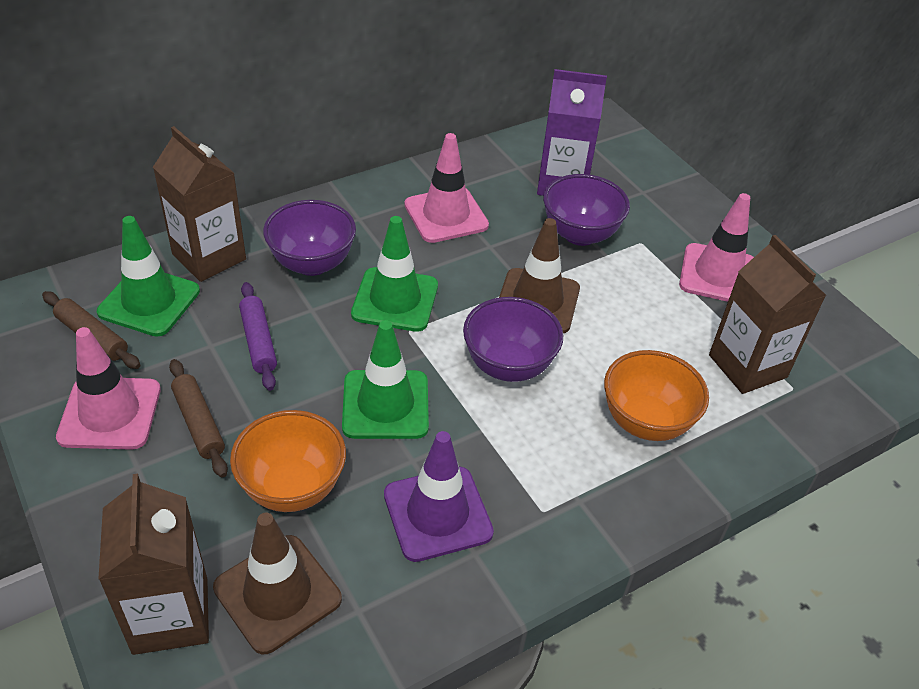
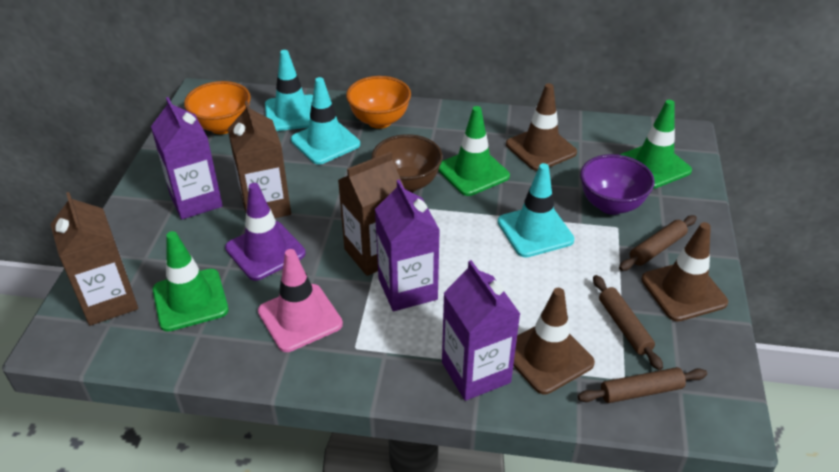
brown bowl: none = 0 -> [371,134,443,192] = 1
brown rolling pin: [42,291,140,369] [169,359,228,478] = 2 -> [578,367,707,403] [593,275,663,370] [619,215,697,271] = 3
brown traffic cone: [213,513,342,654] [499,218,580,333] = 2 -> [506,83,577,171] [513,288,595,394] [641,222,728,322] = 3
pink traffic cone: [56,327,161,450] [404,133,489,243] [679,193,754,302] = 3 -> [258,249,343,352] = 1
purple bowl: [263,200,356,276] [463,297,563,382] [543,174,630,246] = 3 -> [580,154,655,215] = 1
purple carton: [537,69,607,196] = 1 -> [151,97,223,220] [375,179,440,311] [442,260,520,401] = 3
purple rolling pin: [239,282,277,391] = 1 -> none = 0
turquoise traffic cone: none = 0 -> [265,50,313,131] [291,77,360,165] [498,163,574,258] = 3

